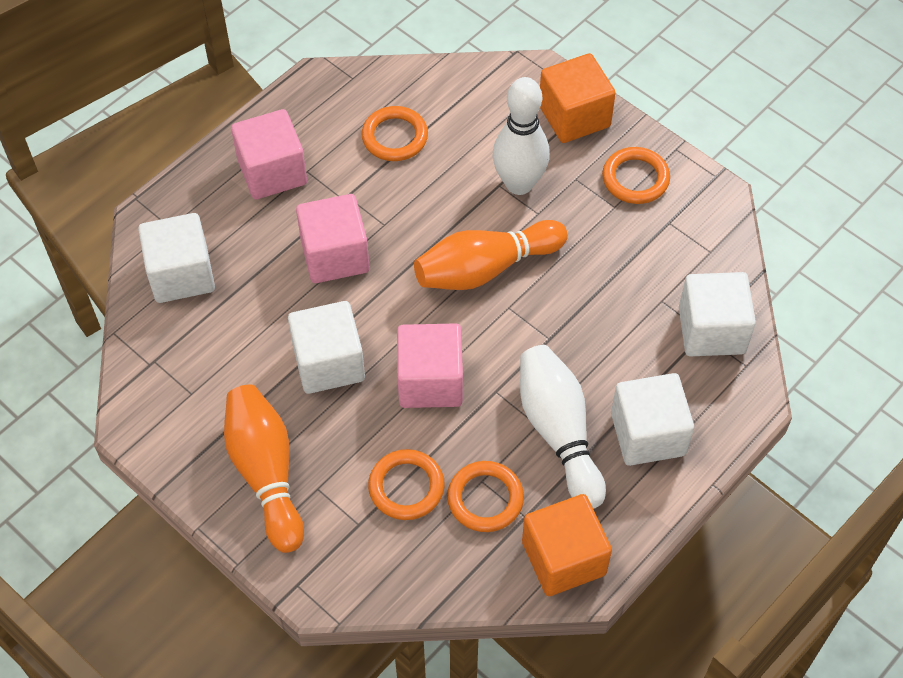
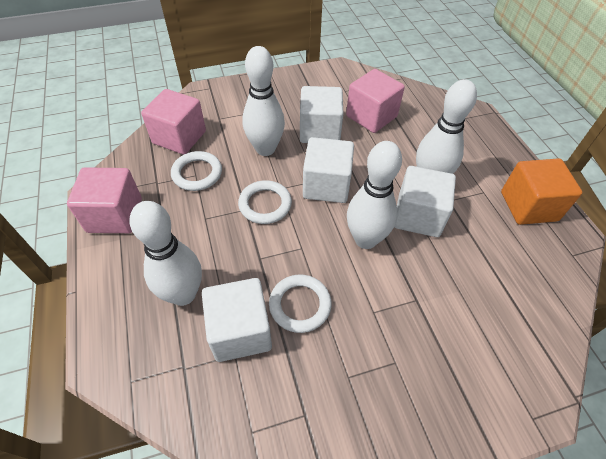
orange bowling pin: [224,384,304,553] [414,220,568,290] = 2 -> none = 0
orange cube: [522,494,612,596] [540,53,616,143] = 2 -> [501,158,583,225] = 1
orange ring: [362,106,428,161] [368,449,445,520] [447,461,524,532] [602,147,670,204] = 4 -> none = 0
white bowling pin: [493,77,550,195] [520,345,606,509] = 2 -> [130,201,202,306] [243,46,285,156] [347,141,402,249] [416,79,477,174] = 4
white ring: none = 0 -> [171,151,222,191] [238,180,292,224] [269,274,332,333] = 3

